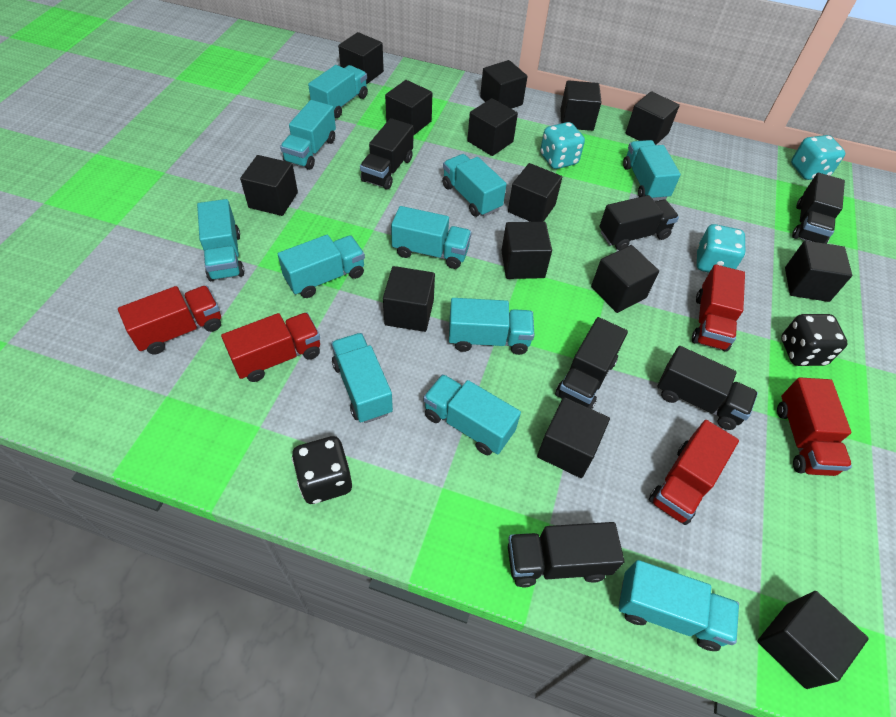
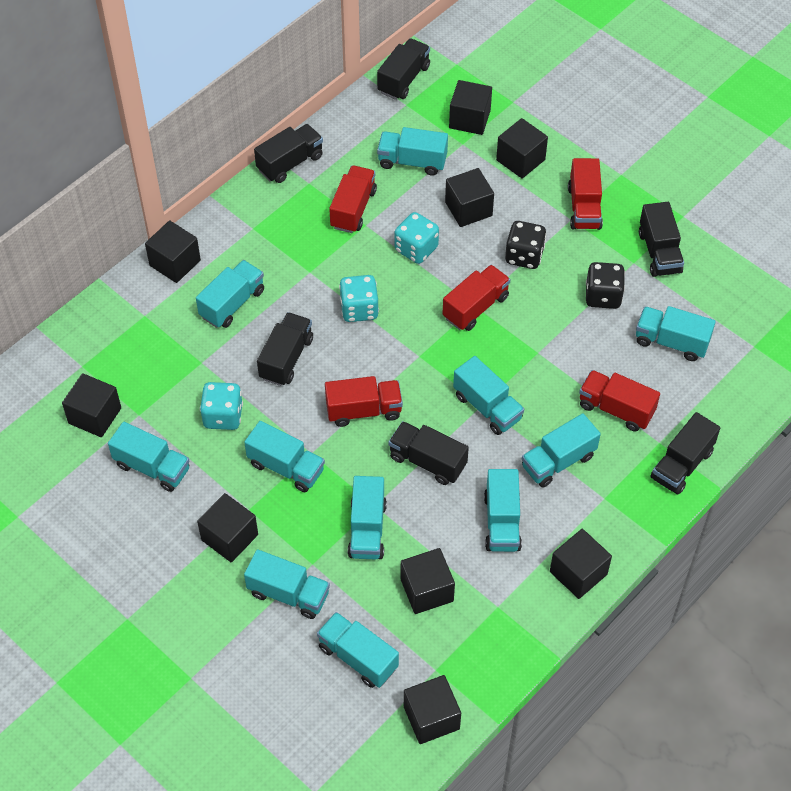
black cube: [240,155,298,216] [338,32,384,85] [383,266,435,332] [385,80,432,136] [467,98,518,156] [480,60,528,109] [501,222,552,279] [508,163,562,222] [537,397,610,478] [560,80,602,131] [591,245,659,313] [626,91,680,145] [757,591,869,689] [785,241,852,302] = 14 -> [62,373,121,437] [145,220,201,283] [197,493,258,562] [401,548,455,614] [404,675,461,744] [445,168,494,227] [449,80,492,135] [496,118,548,179] [550,529,612,599] = 9

